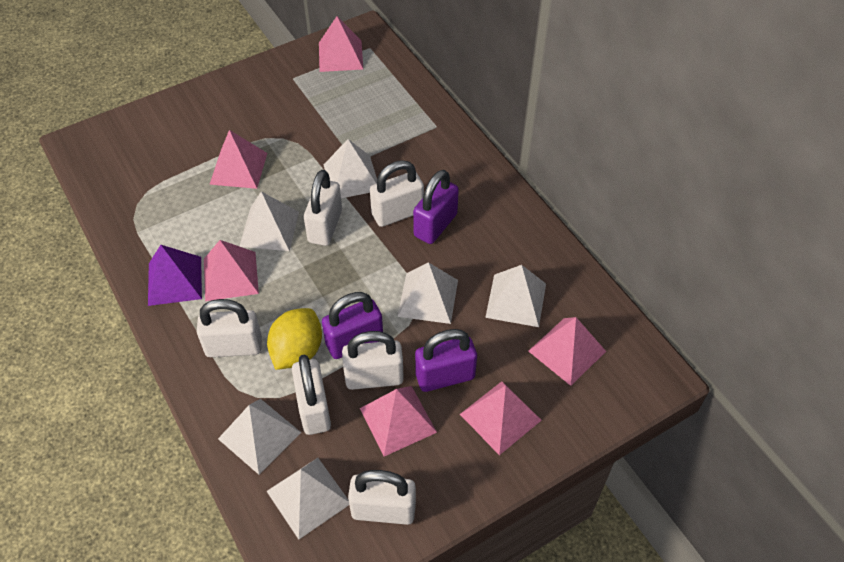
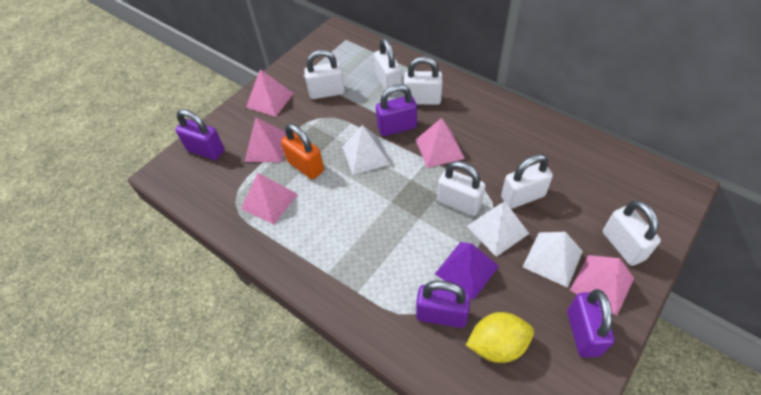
orange padlock: none = 0 -> [281,124,324,179] = 1
pink pyramid: [204,240,259,301] [209,130,267,189] [319,16,363,72] [360,386,437,456] [460,381,542,455] [529,317,606,386] = 6 -> [241,173,298,225] [245,117,286,162] [246,69,294,117] [416,118,465,168] [570,255,634,315] = 5
purple padlock: [322,292,383,359] [413,170,459,244] [415,329,477,392] = 3 -> [175,109,225,160] [376,84,417,137] [416,281,471,328] [567,289,615,358] = 4
white pyramid: [218,399,302,475] [239,192,299,251] [267,458,349,539] [324,139,377,198] [397,262,458,324] [485,265,546,327] = 6 -> [342,125,391,175] [467,202,529,257] [523,232,583,288] = 3

